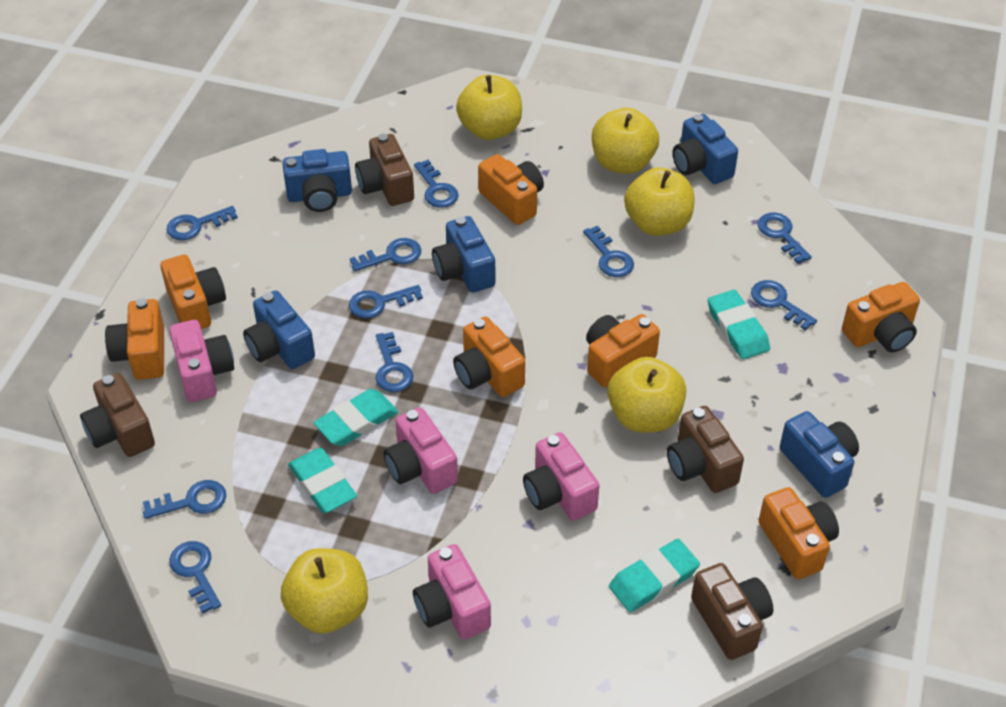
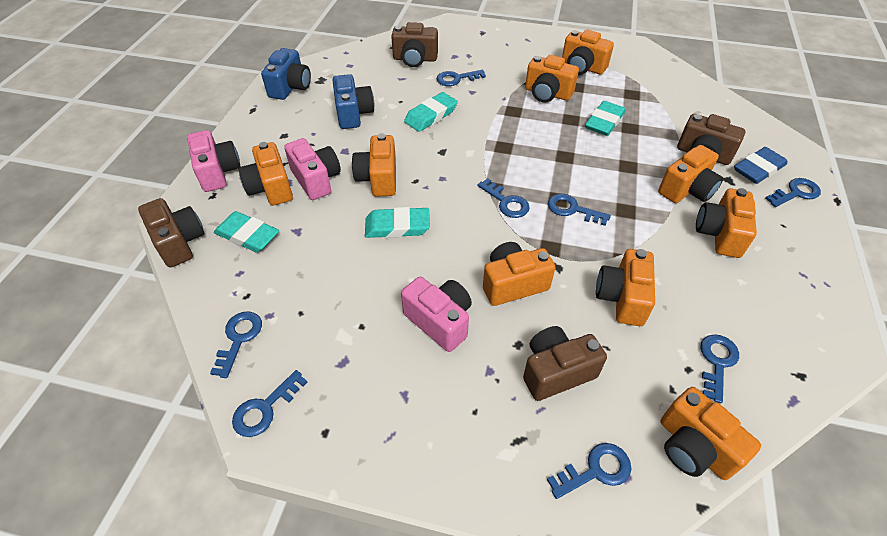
blue camera: [243,290,315,369] [282,149,352,212] [432,216,495,293] [673,114,738,184] [780,411,859,498] = 5 -> [261,48,311,100] [332,74,374,129] = 2
blue eraser: none = 0 -> [734,147,787,184] = 1
blue key: [143,480,226,519] [166,206,238,240] [169,541,221,614] [349,285,423,318] [350,238,421,272] [376,332,413,392] [414,160,459,208] [583,226,634,277] [751,280,817,330] [758,213,812,263] = 10 -> [210,312,262,378] [232,370,308,437] [436,70,486,86] [478,178,530,218] [547,443,631,499] [548,194,611,226] [701,334,739,404] [765,178,821,207] = 8
orange camera: [105,298,164,380] [160,254,226,329] [453,317,525,397] [478,154,544,225] [586,314,660,387] [759,487,839,579] [842,282,920,353] = 7 -> [238,142,293,205] [352,133,396,197] [483,242,556,306] [525,55,579,103] [562,30,614,75] [596,249,655,326] [658,145,723,203] [661,387,761,480] [696,188,757,258] = 9
pink camera: [169,320,234,402] [383,407,458,494] [413,544,491,639] [523,432,599,521] = 4 -> [187,130,241,192] [284,138,341,200] [401,277,472,352] = 3
yellow apple: [281,548,368,634] [456,75,522,140] [592,108,659,174] [607,357,686,432] [624,167,695,236] = 5 -> none = 0

